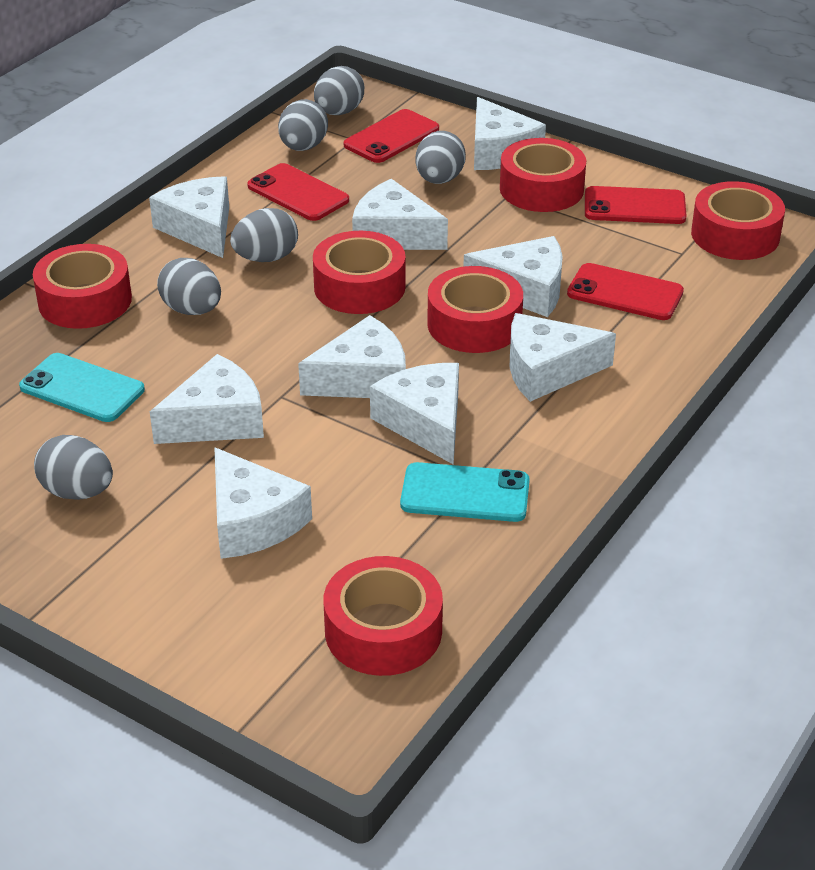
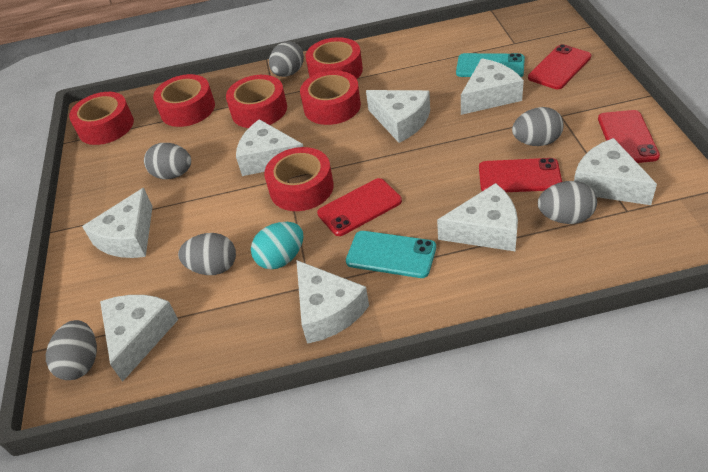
turquoise egg: none = 0 -> [251,222,303,269] = 1
white cheese: [149,176,229,258] [150,354,264,444] [214,447,312,559] [298,315,406,398] [352,179,448,250] [370,363,459,465] [463,236,563,317] [474,97,546,170] [510,313,616,402] = 9 -> [82,188,153,258] [100,295,178,382] [236,119,303,176] [296,260,369,344] [366,90,430,143] [437,183,518,251] [461,58,524,115] [574,138,657,205] = 8

